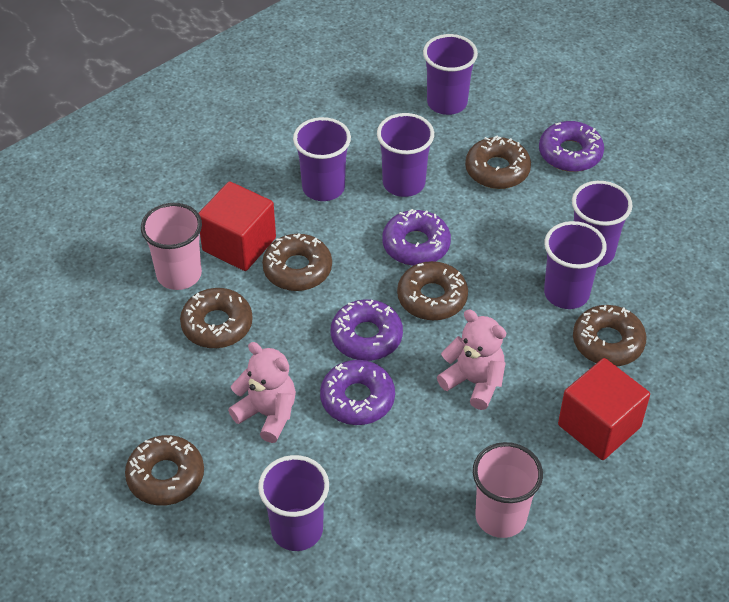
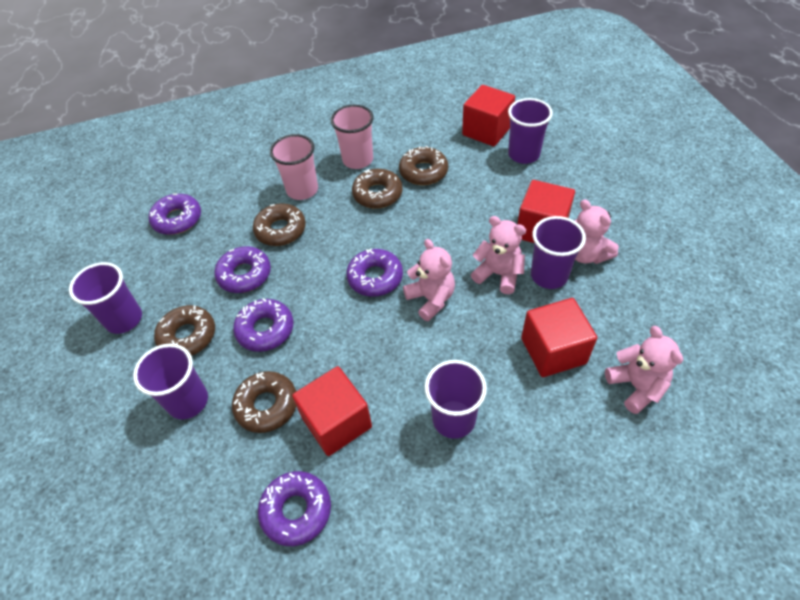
brown donut: [125,435,204,506] [180,288,253,348] [262,233,332,291] [397,261,468,320] [465,136,531,189] [573,305,646,366] = 6 -> [154,305,215,356] [232,371,296,433] [253,203,306,246] [352,169,403,209] [399,146,448,185] = 5
pink teddy bear: [228,342,296,443] [437,310,506,410] = 2 -> [403,239,455,321] [471,216,526,294] [575,199,619,264] [605,326,683,414] = 4
purple cup: [258,455,329,551] [293,117,351,201] [377,113,434,197] [423,34,478,115] [544,221,607,309] [572,181,632,267] = 6 -> [69,262,142,334] [133,344,208,420] [425,360,487,439] [508,98,553,164] [531,216,586,289] = 5
purple donut: [320,360,395,425] [331,299,403,361] [382,209,451,266] [539,121,604,172] = 4 -> [149,193,201,235] [214,246,271,293] [233,298,293,352] [258,471,331,546] [346,249,403,297] = 5
red cube: [198,181,276,271] [558,358,650,460] = 2 -> [292,366,372,456] [462,85,515,146] [517,180,575,243] [521,298,597,377] = 4

